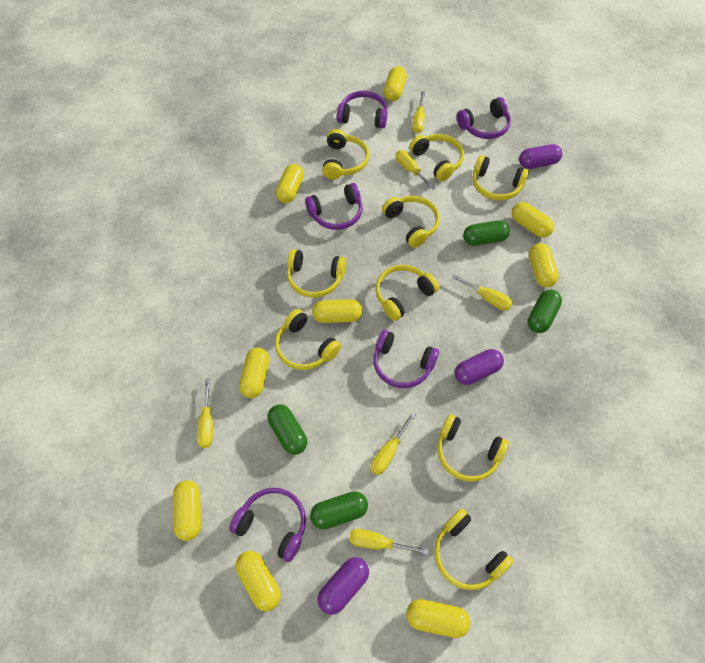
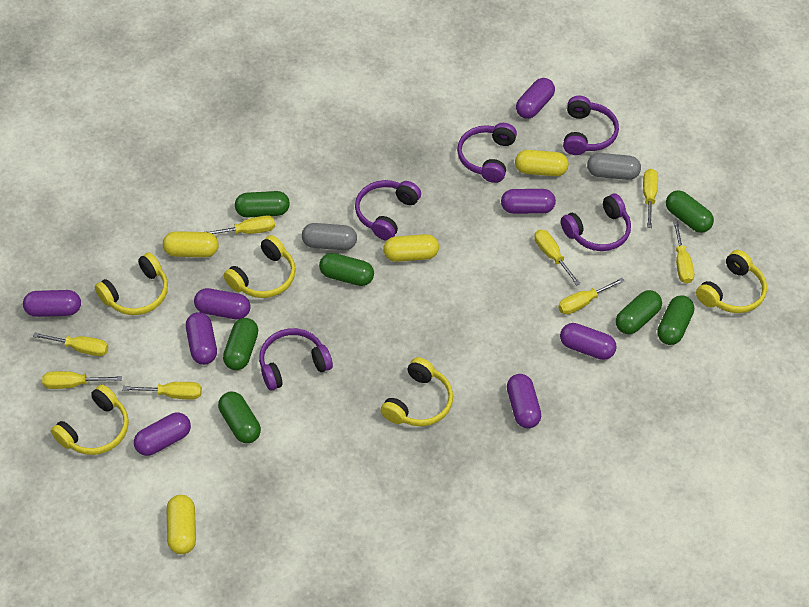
green capsule: [267,404,307,455] [310,491,368,530] [463,220,510,246] [527,290,562,333] = 4 -> [218,392,261,443] [223,318,258,370] [235,191,290,217] [319,253,374,286] [616,290,662,334] [657,295,694,345] [666,190,714,233] = 7
grey capsule: none = 0 -> [302,223,357,250] [587,153,641,180] = 2
purple capsule: [318,557,369,615] [455,349,504,385] [519,144,562,169] = 3 -> [23,290,81,317] [134,412,191,456] [186,312,217,365] [194,288,251,319] [501,189,556,214] [507,374,541,428] [516,78,555,119] [560,323,617,360] = 8
yellow capsule: [173,480,201,541] [235,551,281,611] [239,348,269,398] [276,164,304,203] [312,299,363,323] [384,66,407,101] [406,599,470,638] [512,202,554,238] [529,243,559,287] = 9 -> [163,231,219,257] [166,495,196,554] [383,234,439,262] [515,150,569,176] = 4
yellow headphones: [275,309,341,370] [287,249,346,298] [322,129,369,179] [376,265,439,321] [382,196,440,248] [409,134,464,181] [434,509,513,590] [437,414,509,482] [473,155,529,200] = 9 -> [51,384,129,455] [95,252,168,315] [224,235,296,298] [381,357,453,426] [696,250,767,313] = 5
yellow screwdriver: [197,378,213,448] [349,529,429,555] [371,412,416,475] [396,150,436,190] [412,91,425,133] [452,274,513,311] = 6 -> [33,332,108,356] [42,371,122,389] [122,382,202,399] [207,215,275,234] [534,230,581,286] [558,278,624,315] [643,169,658,228] [673,222,694,284] = 8

